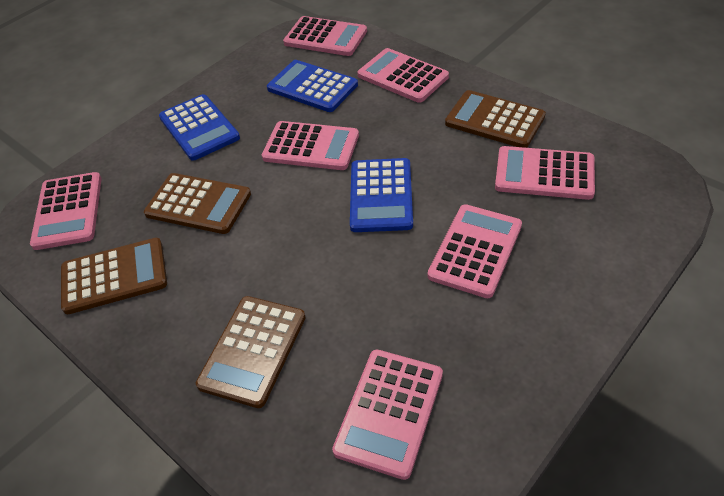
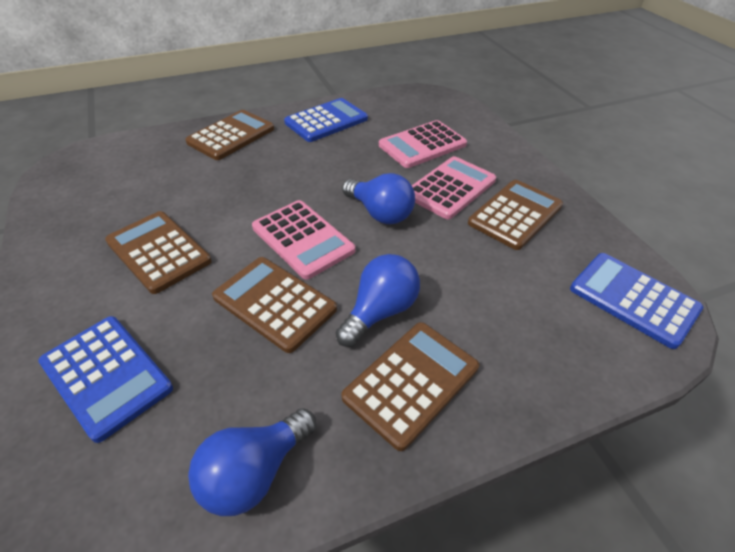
blue light bulb: none = 0 -> [188,408,316,516] [336,254,420,347] [342,173,415,224] = 3
brown calculator: [61,238,167,314] [144,173,251,234] [196,296,306,408] [445,90,546,148] = 4 -> [105,211,212,294] [185,110,274,160] [212,257,337,353] [341,322,479,451] [468,180,563,250] = 5
pink calculator: [30,172,102,250] [262,121,359,170] [283,16,367,56] [332,349,443,480] [357,48,449,103] [428,204,522,298] [495,146,595,200] = 7 -> [252,200,355,280] [379,120,467,168] [412,156,496,219] = 3

